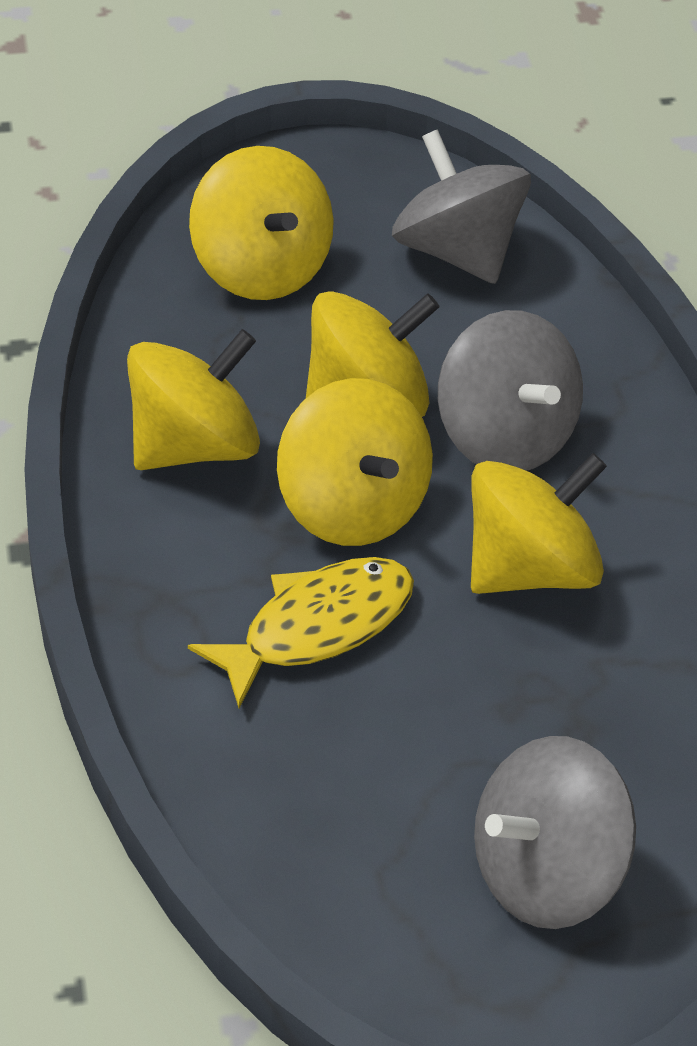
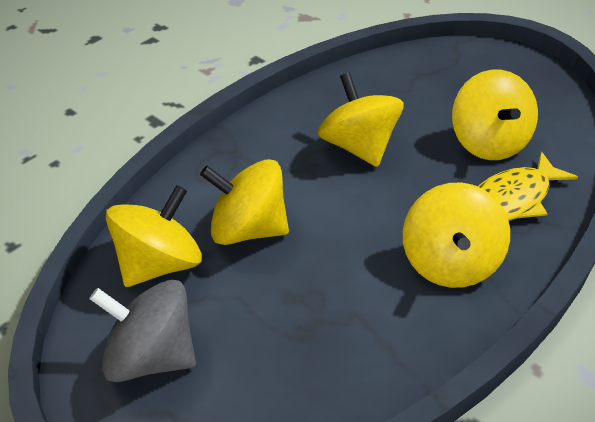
grey spinning top: [392,129,531,284] [438,310,583,471] [474,736,636,929] = 3 -> [89,280,196,382] = 1

